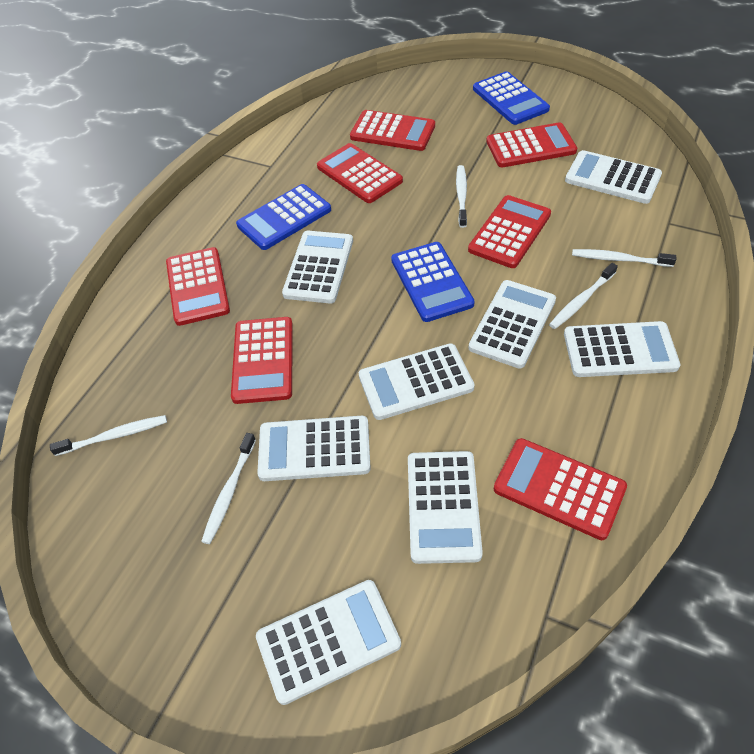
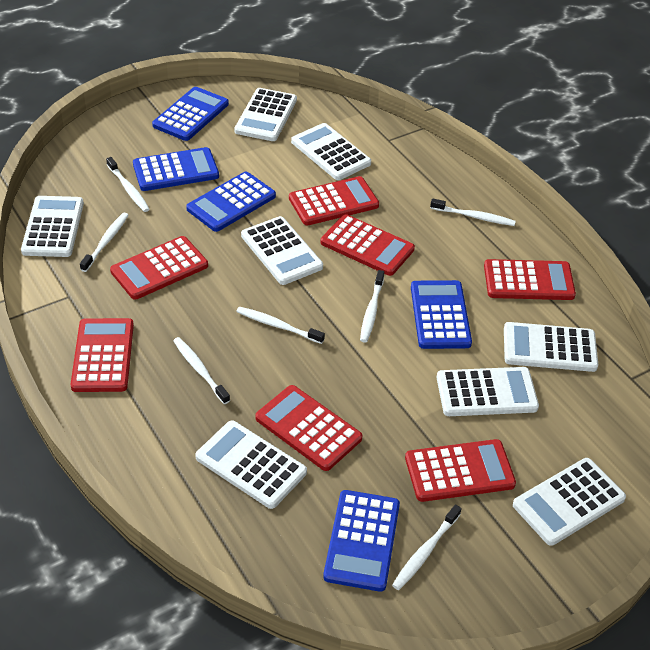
blue calculator: [236,184,331,250] [391,242,475,322] [473,71,550,125] = 3 -> [133,147,219,191] [152,87,229,141] [186,172,276,232] [323,490,400,592] [411,280,472,349] = 5
white toothbrush: [50,415,167,456] [201,433,256,544] [456,165,467,228] [549,263,618,329] [572,249,676,267] = 5 -> [80,213,129,272] [106,157,150,212] [173,337,230,404] [236,307,325,344] [360,270,384,343] [392,504,461,590] [430,198,516,226] = 7

